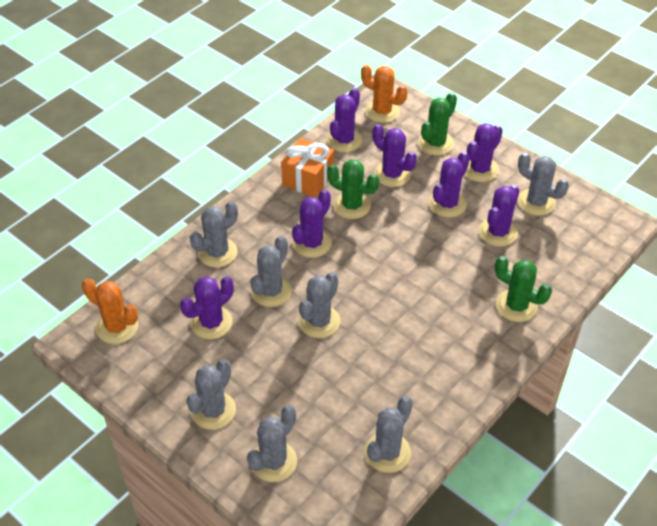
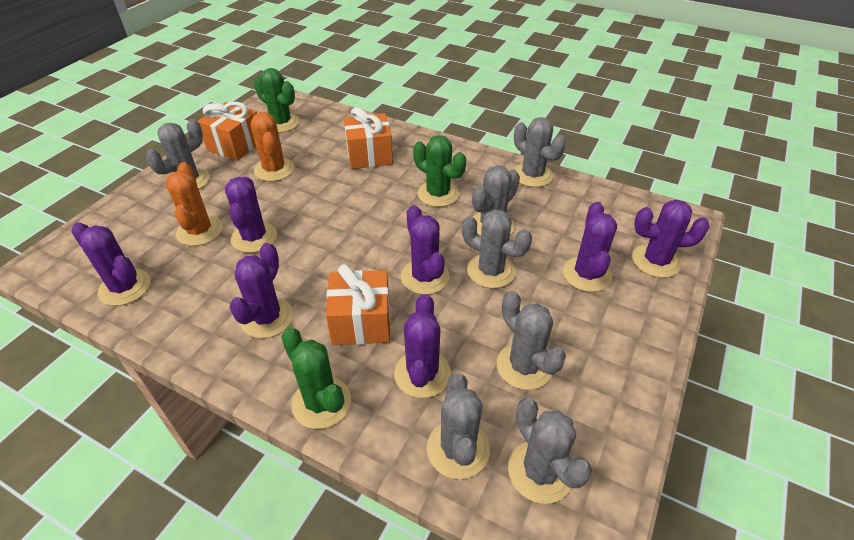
orange gift: [281,138,334,198] = 1 -> [197,102,257,161] [326,264,391,345] [344,107,393,169] = 3

